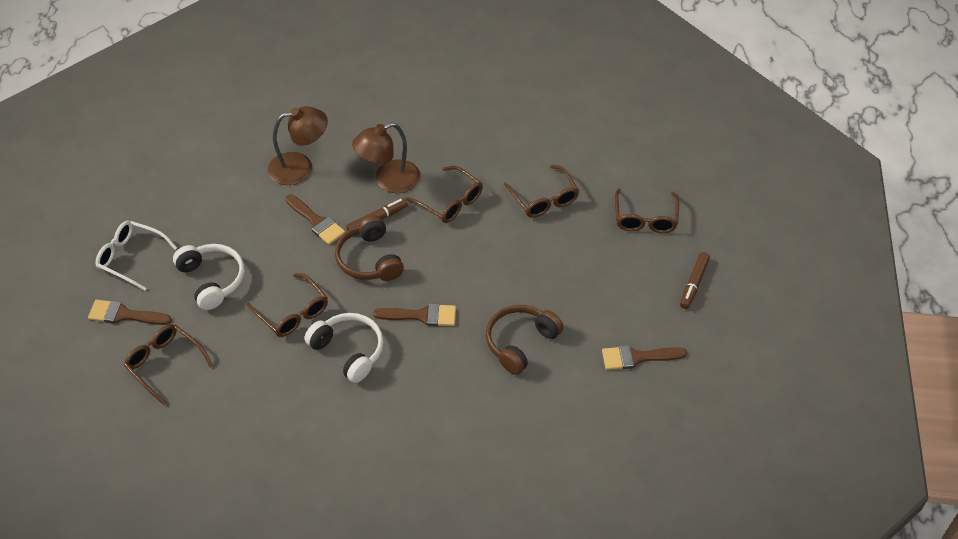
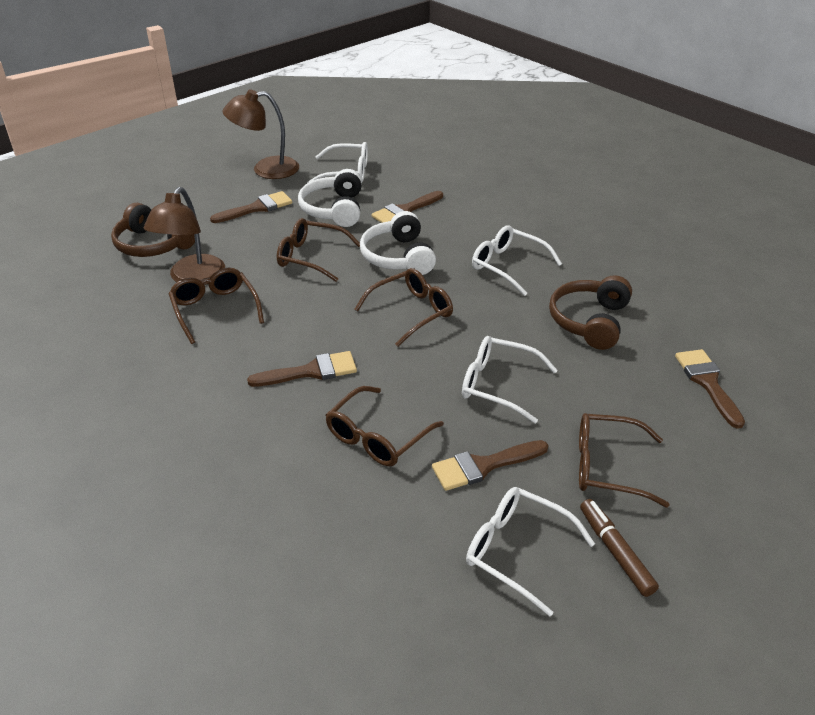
brown brush: [88,299,172,325] [285,194,345,245] [373,303,456,326] [602,345,687,370] = 4 -> [210,191,292,223] [247,351,357,387] [372,191,443,223] [432,440,548,491] [675,349,745,429] = 5
brown marker: [346,198,408,231] [680,252,710,309] = 2 -> [580,499,659,597] = 1
white glasses: [95,221,177,291] = 1 -> [307,142,368,183] [462,336,558,423] [466,487,595,616] [472,225,562,296] = 4

